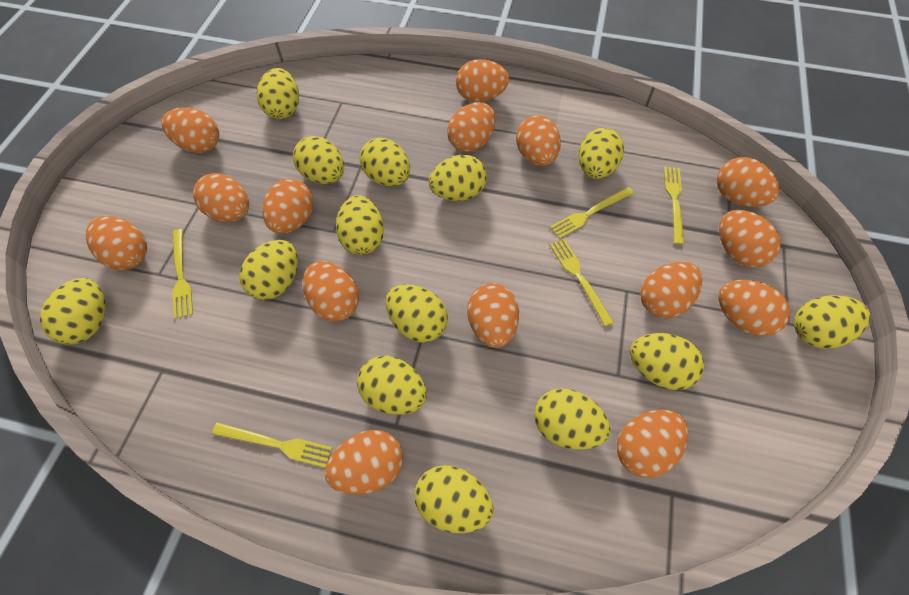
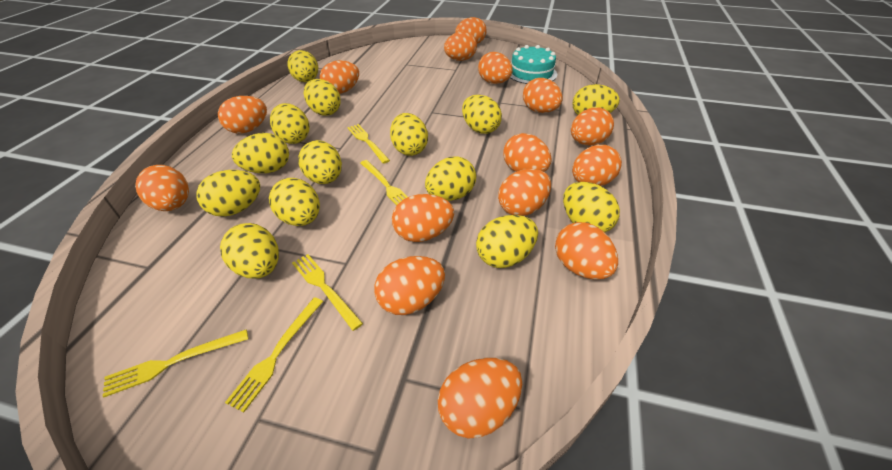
turquoise cake: none = 0 -> [510,45,557,84] = 1

